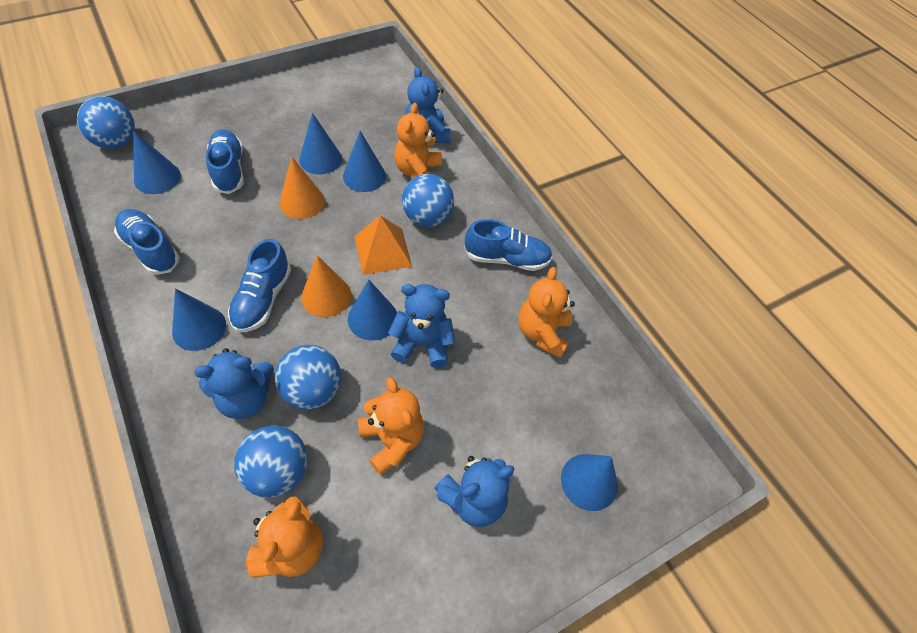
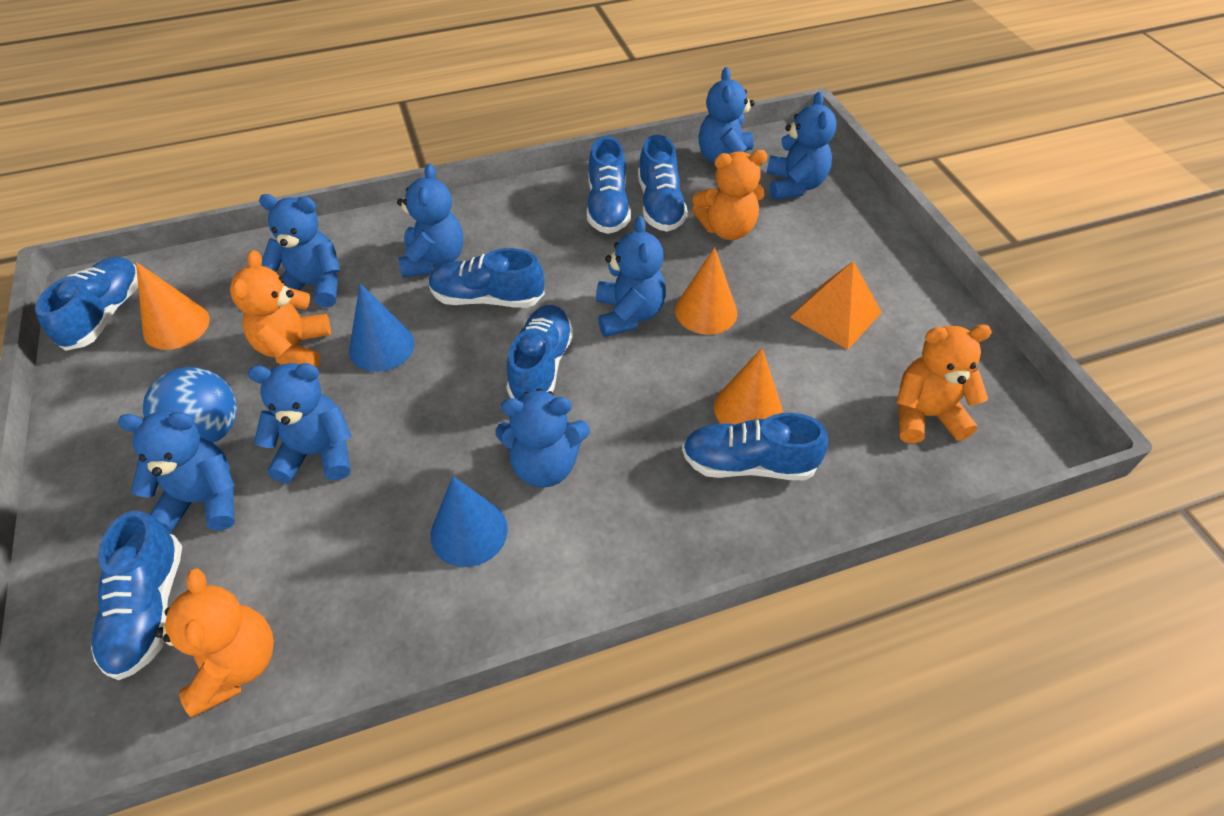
blue ball: [77,96,135,149] [234,426,308,498] [275,345,341,410] [402,174,454,227] = 4 -> [143,367,237,444] = 1
blue cone: [133,131,181,194] [172,288,226,351] [299,113,342,175] [343,131,386,192] [348,279,397,340] [561,454,618,511] = 6 -> [349,283,415,372] [431,476,508,567] = 2
blue shoe: [114,209,180,275] [206,129,244,194] [228,239,291,332] [464,219,552,271] = 4 -> [35,257,138,351] [91,511,182,680] [429,248,545,308] [506,305,574,400] [587,136,631,234] [638,135,688,232] [682,413,828,480] = 7
blue teddy bear: [194,348,274,419] [388,284,455,368] [405,67,451,143] [435,456,515,527] = 4 -> [118,410,235,532] [248,363,352,483] [259,194,340,308] [397,163,463,278] [495,389,590,488] [596,216,666,337] [699,67,755,164] [767,92,836,200] = 8
orange cone: [279,157,325,219] [301,255,351,317] = 2 -> [136,262,210,350] [675,247,737,335] [714,348,783,424] = 3

